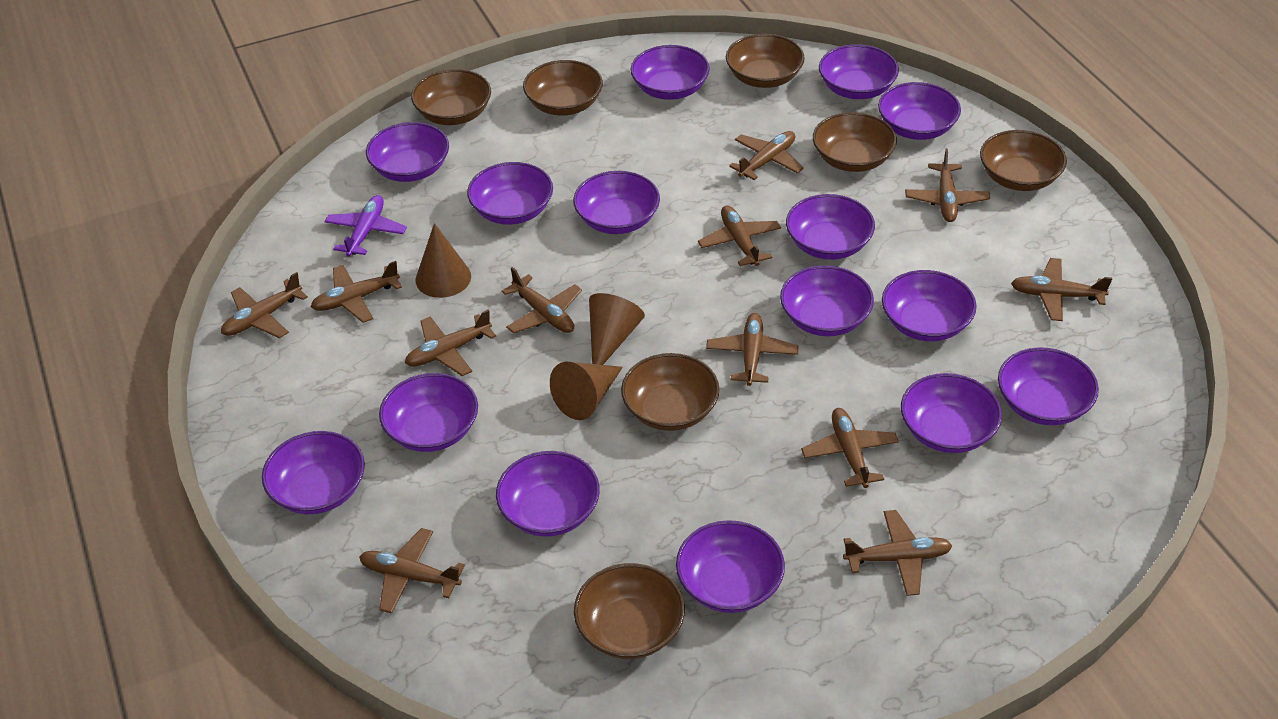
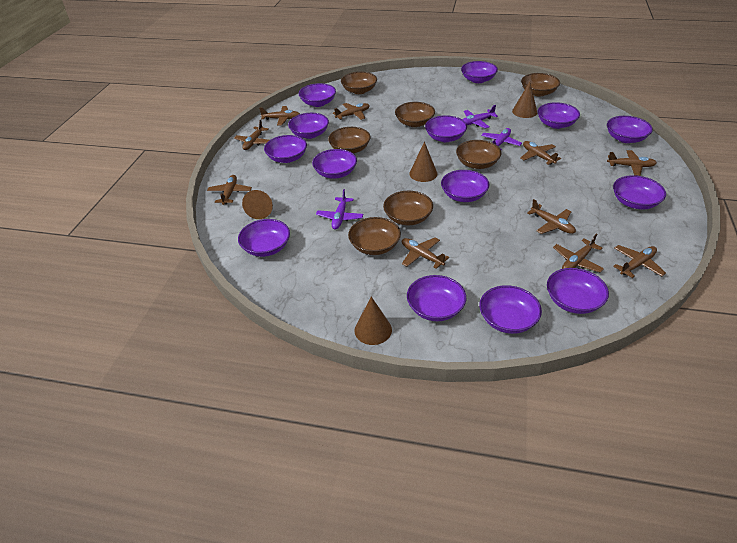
brown cone: [416,223,471,298] [550,362,623,420] [589,293,645,365] = 3 -> [242,190,273,219] [354,296,392,345] [409,142,437,182] [512,82,537,118] = 4
brown plane: [221,272,308,338] [311,261,402,323] [359,528,465,614] [405,309,496,376] [502,267,582,334] [698,205,781,266] [706,313,799,386] [729,131,804,180] [801,408,899,488] [843,510,953,596] [905,149,990,222] [1011,258,1112,321] = 12 -> [207,175,252,205] [234,120,269,150] [259,106,300,126] [333,103,370,120] [402,238,449,269] [520,141,561,165] [527,199,576,234] [553,234,604,273] [607,150,657,176] [613,245,666,278] = 10
purple bowl: [262,431,365,514] [366,122,449,182] [379,373,478,452] [467,162,553,225] [496,451,600,537] [573,171,660,234] [630,45,710,100] [676,520,785,613] [780,265,874,336] [786,194,875,260] [819,44,899,99] [878,82,961,140] [882,270,977,341] [901,373,1002,453] [998,347,1099,425] = 15 -> [238,219,290,257] [264,135,307,163] [288,113,329,139] [299,83,336,107] [312,149,357,179] [407,275,466,321] [425,115,467,142] [441,170,489,202] [461,61,498,83] [479,285,542,334] [537,102,580,129] [547,268,609,314] [607,116,653,143] [613,175,666,209] = 14
purple plane: [324,195,407,257] = 1 -> [316,189,363,230] [462,105,498,129] [481,128,522,150] = 3

